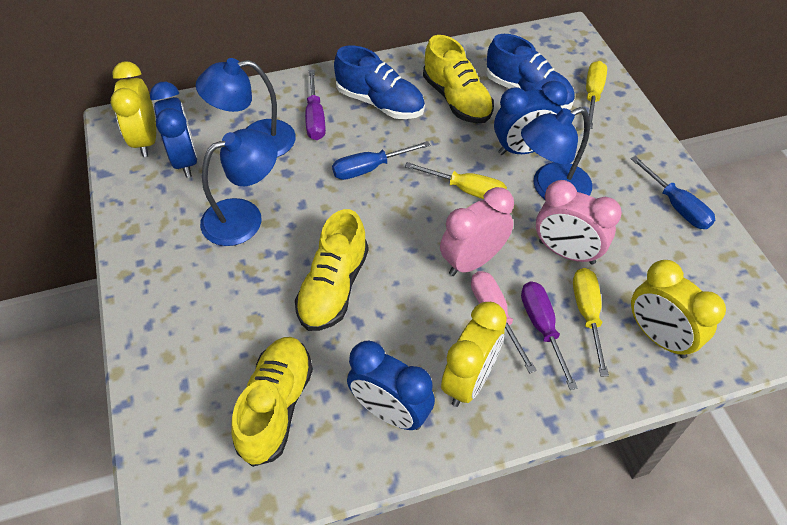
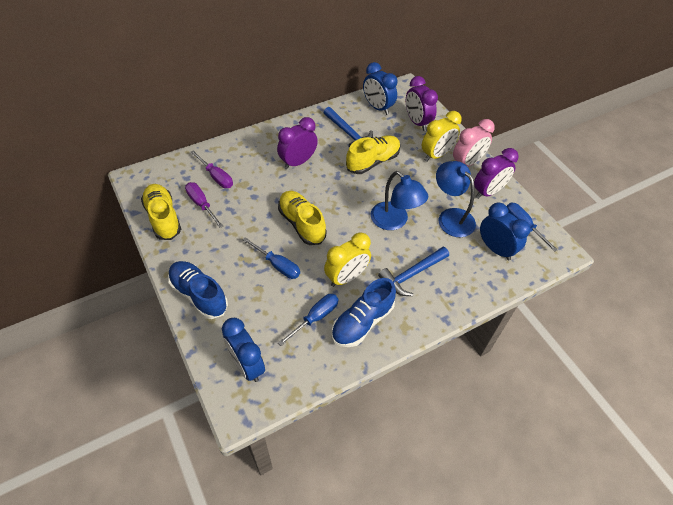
blue hammer: none = 0 -> [324,107,373,148] [378,247,449,296] = 2
blue lamp: [196,58,296,157] [200,129,278,246] [521,107,592,199] = 3 -> [371,171,428,230] [436,161,476,237] = 2
blue screwdriver: [332,141,430,180] [631,156,715,229] = 2 -> [243,237,300,279] [278,294,339,346] [507,203,558,252] = 3
pink clock: [440,187,514,276] [536,180,622,265] = 2 -> [453,119,495,167] = 1
pink screwdriver: [471,271,537,373] = 1 -> none = 0
purple clock: none = 0 -> [277,117,318,169] [406,76,438,131] [474,148,519,199] = 3
yellow clock: [111,61,156,157] [441,302,507,407] [631,260,726,358] = 3 -> [324,232,371,287] [421,111,461,162] = 2
yellow screwdriver: [405,162,507,199] [573,268,609,376] [586,61,607,129] = 3 -> none = 0

